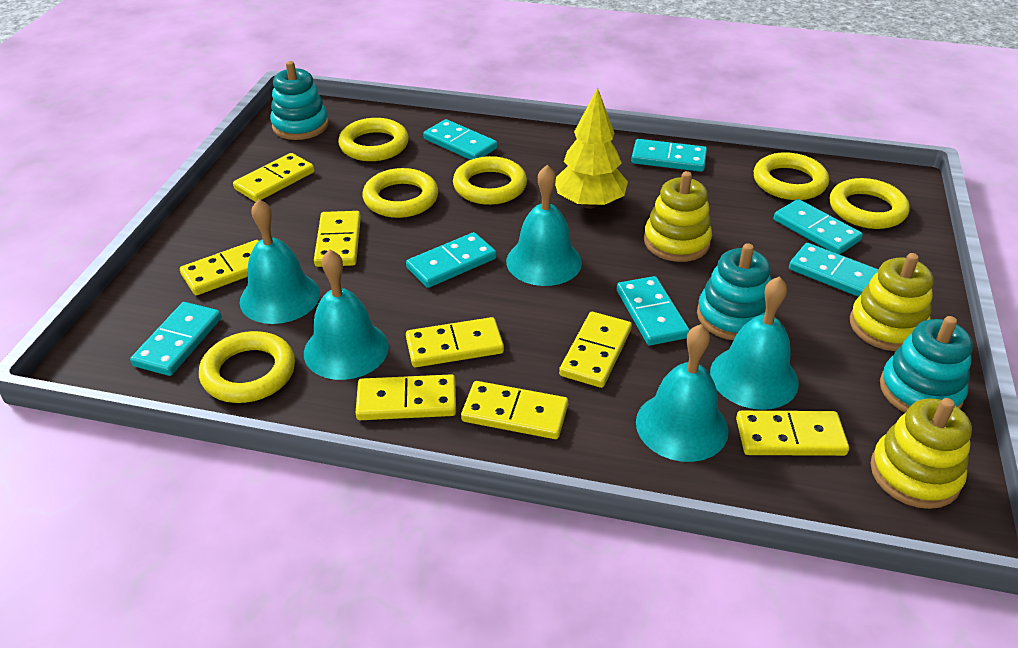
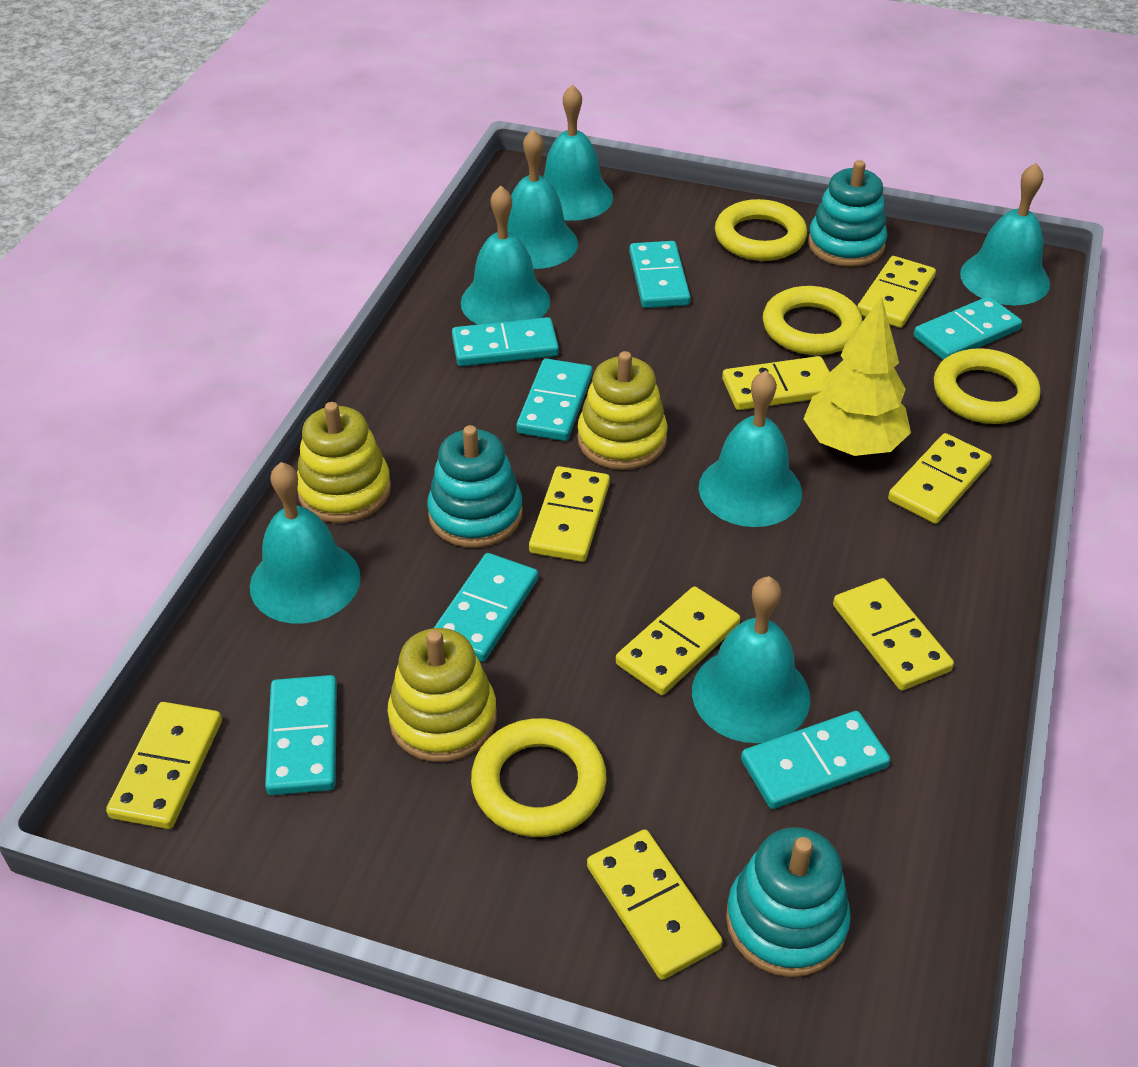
turquoise bell: [240,199,320,324] [304,250,389,380] [506,165,582,286] [636,324,729,462] [710,276,799,410] = 5 -> [250,462,361,624] [461,186,550,325] [507,129,578,269] [543,84,613,221] [692,576,810,743] [699,371,802,527] [960,163,1050,305] = 7
yellow ring: [199,331,295,403] [338,118,409,161] [363,168,438,218] [453,156,527,205] [754,152,829,200] [830,178,909,229] = 6 -> [471,718,607,837] [715,199,807,261] [763,286,863,355] [934,348,1040,424] = 4

